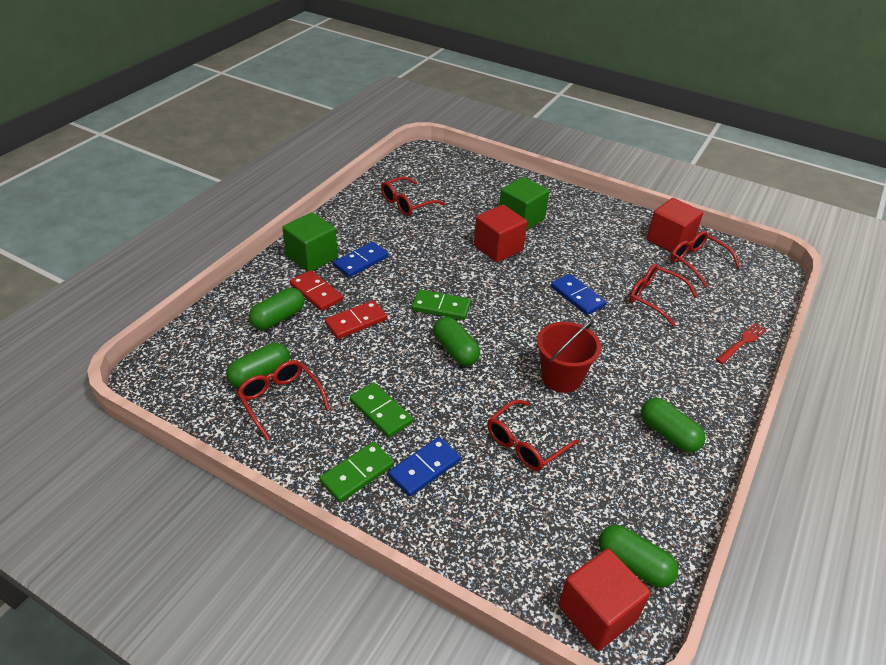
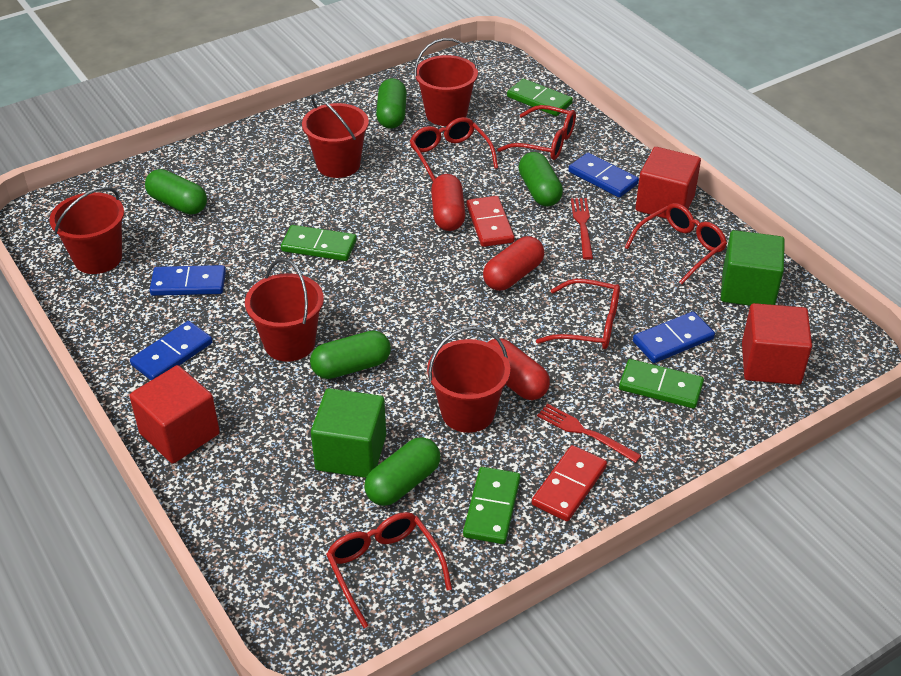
blue domino: [333,242,389,277] [388,437,461,497] [551,274,606,315] = 3 -> [130,321,213,380] [150,265,226,296] [568,153,639,198] [633,311,715,363] = 4
green domino: [319,442,394,503] [350,382,413,438] [412,289,471,320] = 3 -> [281,225,357,261] [463,467,520,544] [507,79,573,116] [619,359,704,408] = 4
red bucket: [537,320,601,393] = 1 -> [49,187,124,274] [245,258,324,362] [302,94,369,178] [414,38,478,126] [427,326,510,433] = 5
red capsule: none = 0 -> [431,174,465,231] [483,236,544,291] [487,338,550,400] = 3
red fork: [716,323,767,364] = 1 -> [537,404,641,463] [571,198,593,260] = 2

